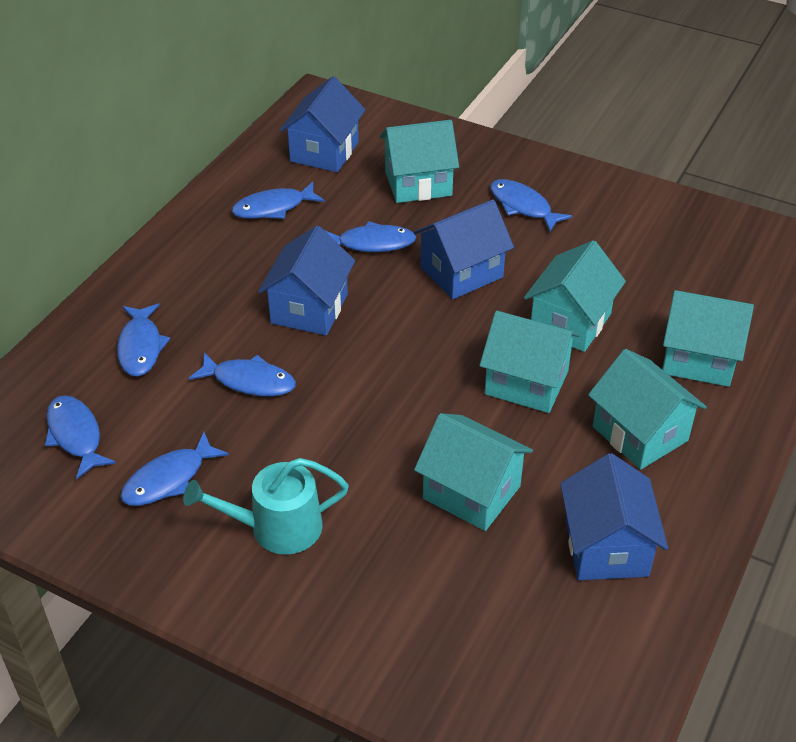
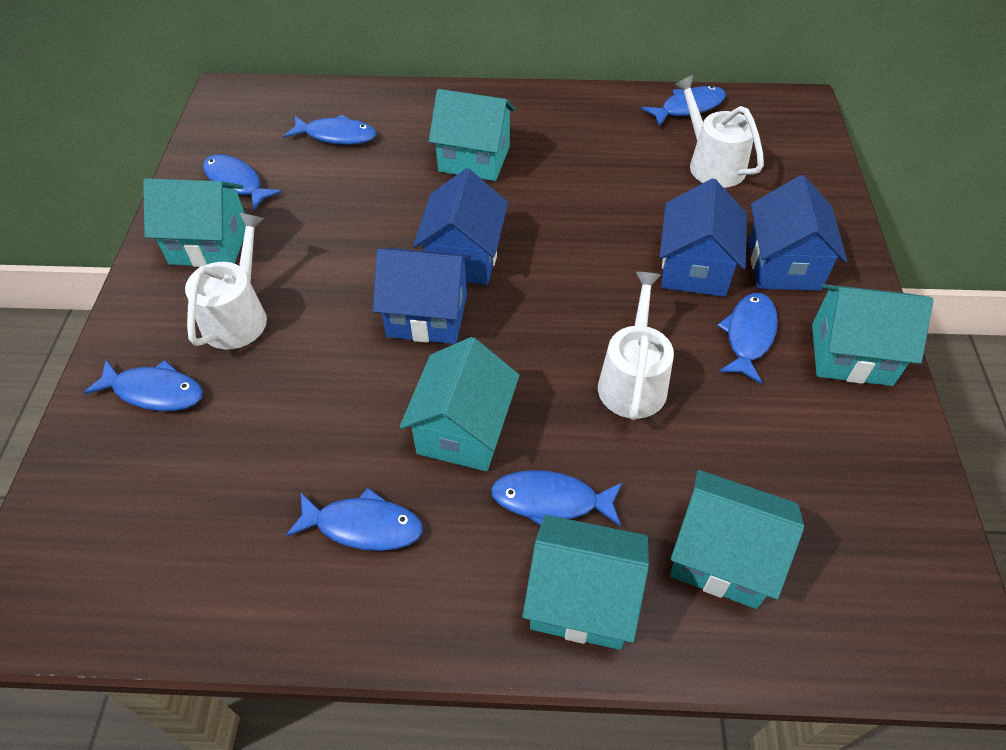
turquoise watering can: [183,458,349,555] = 1 -> none = 0
white watering can: none = 0 -> [185,213,267,350] [598,272,674,420] [674,75,764,188] = 3

